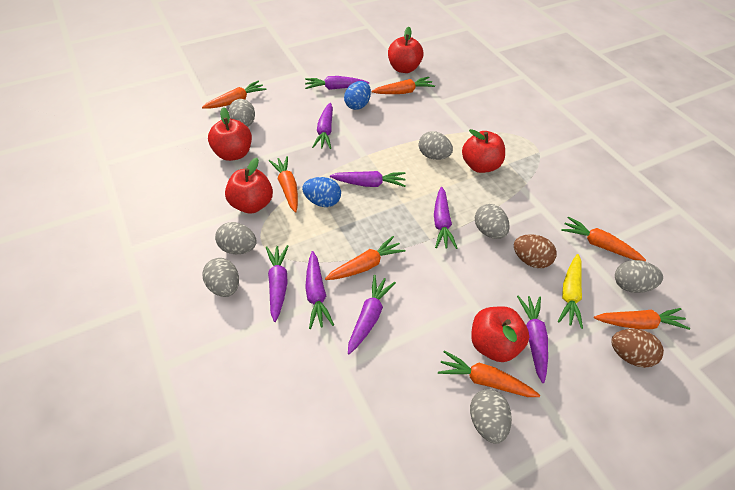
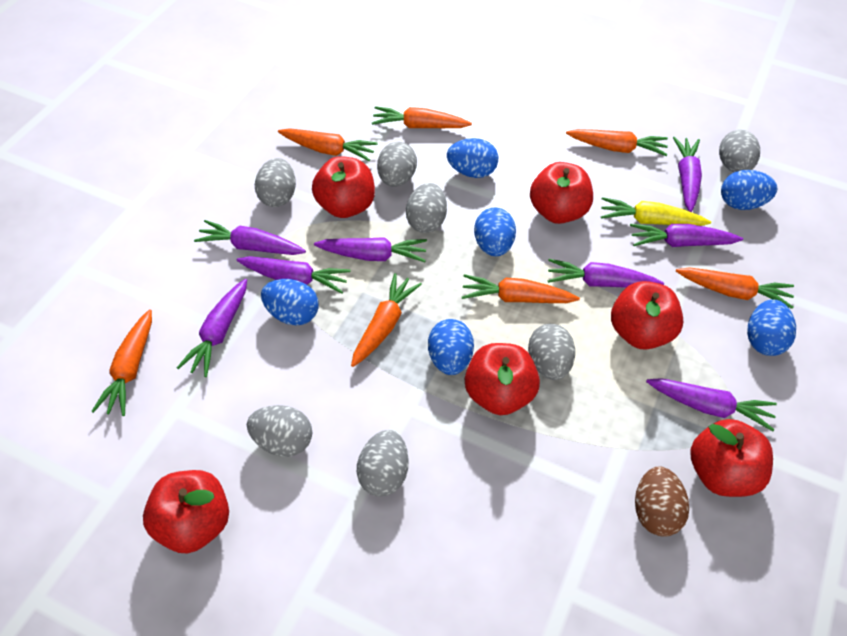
blue egg: [302,177,341,207] [344,81,371,110] = 2 -> [261,279,319,326] [428,319,474,375] [447,138,498,178] [474,208,516,256] [721,170,777,210] [747,299,796,356] = 6
brown egg: [514,234,556,268] [611,329,664,368] = 2 -> [635,466,689,537] = 1
red apple: [208,107,252,161] [225,158,273,213] [388,27,423,73] [462,129,505,173] [471,306,529,362] = 5 -> [143,470,229,553] [312,156,375,218] [465,343,540,415] [530,162,593,224] [611,281,683,350] [690,419,773,497] = 6

